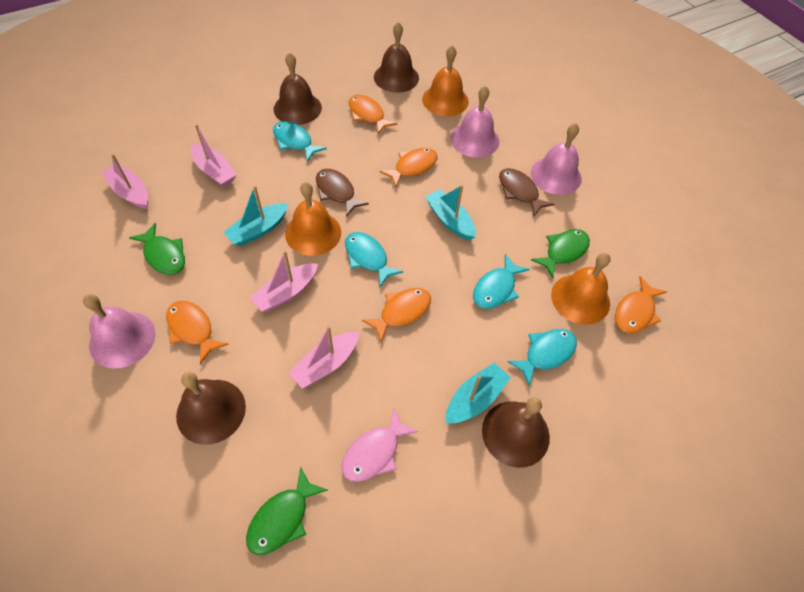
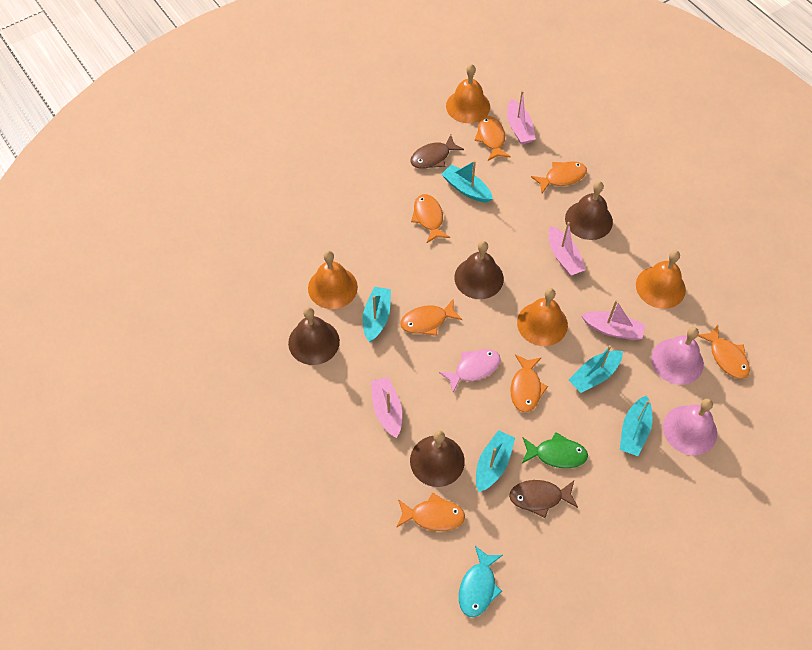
green fish: [129,223,185,275] [246,467,328,555] [531,229,590,278] = 3 -> [522,432,588,468] = 1
orange bell: [285,182,341,256] [422,45,469,116] [551,253,610,325] = 3 -> [308,251,358,309] [446,64,490,123] [517,288,568,346] [636,250,686,309] = 4
orange fish: [166,301,229,364] [349,95,398,134] [362,288,431,342] [379,148,437,187] [615,276,667,333] = 5 -> [396,493,465,531] [400,299,463,336] [411,194,450,244] [474,116,511,161] [511,355,548,412] [531,161,587,193] [698,325,750,379] = 7
pink bell: [83,294,156,368] [451,86,499,158] [531,123,582,195] = 3 -> [651,327,704,385] [663,398,717,456] = 2
turquoise boat: [224,186,288,246] [425,185,476,240] [445,363,511,423] = 3 -> [363,287,391,342] [442,161,493,203] [476,430,515,492] [569,345,623,393] [620,395,652,456] = 5
turquoise fish: [273,121,327,162] [345,232,403,287] [473,254,530,309] [507,329,577,386] = 4 -> [459,546,503,617] = 1

